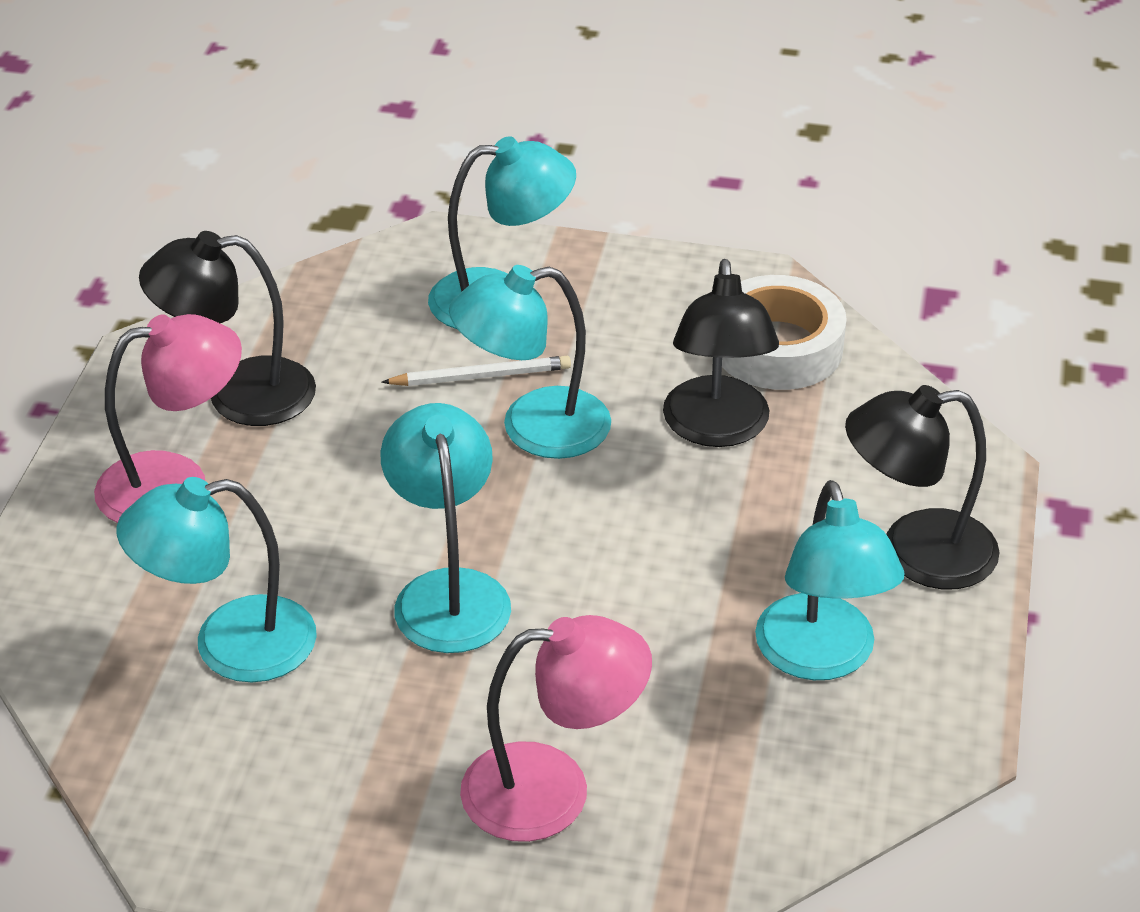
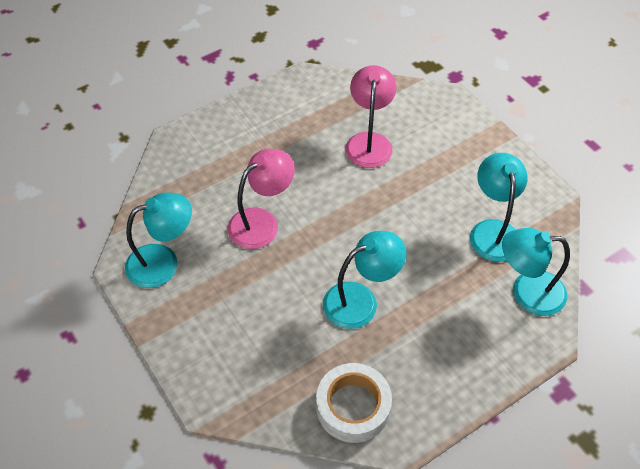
black lamp: [139,231,316,426] [663,259,779,447] [845,385,1000,589] = 3 -> none = 0
turquoise lamp: [116,477,317,682] [380,403,511,653] [428,136,576,330] [449,265,611,459] [755,480,904,680] = 5 -> [125,193,192,288] [323,231,406,329] [470,153,528,262] [502,228,570,316] = 4
white pencil: [381,356,571,386] = 1 -> none = 0

